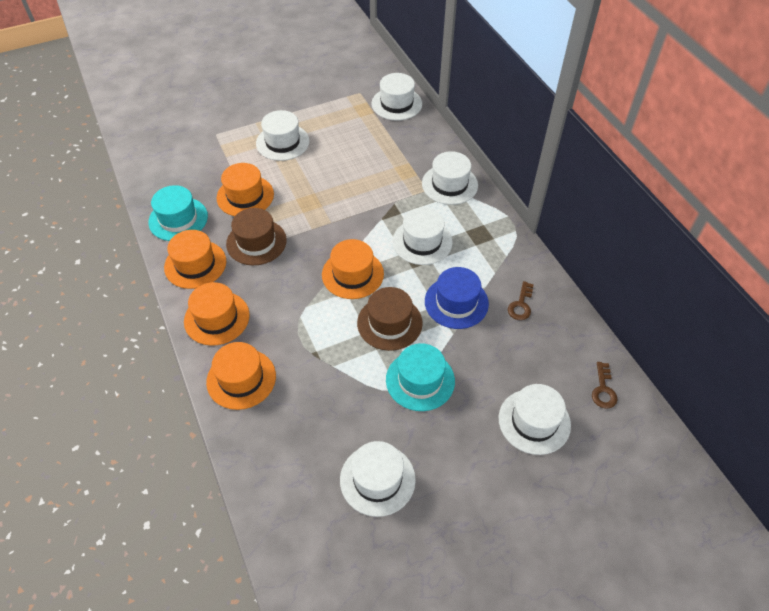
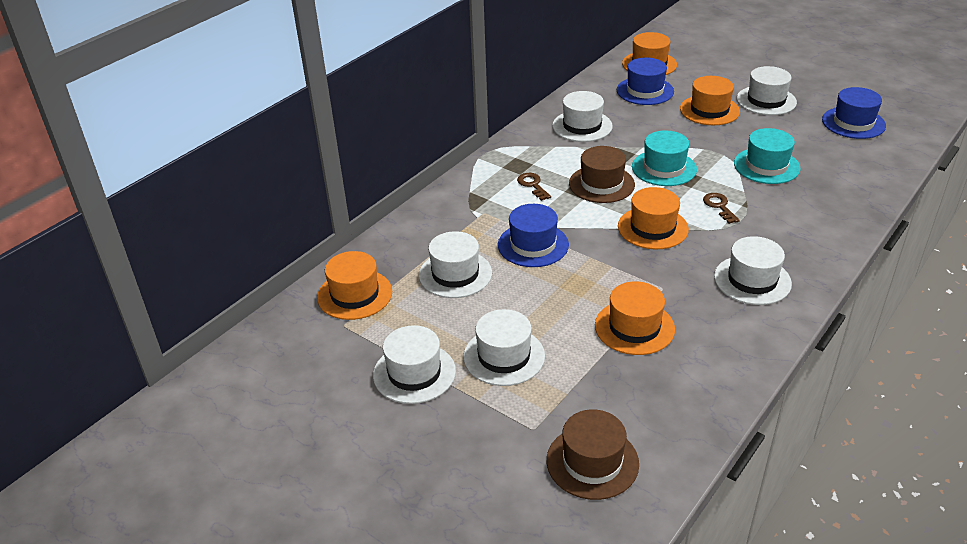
blue hat: [425,267,489,329] = 1 -> [498,204,569,267] [617,58,674,105] [822,87,886,139] = 3

